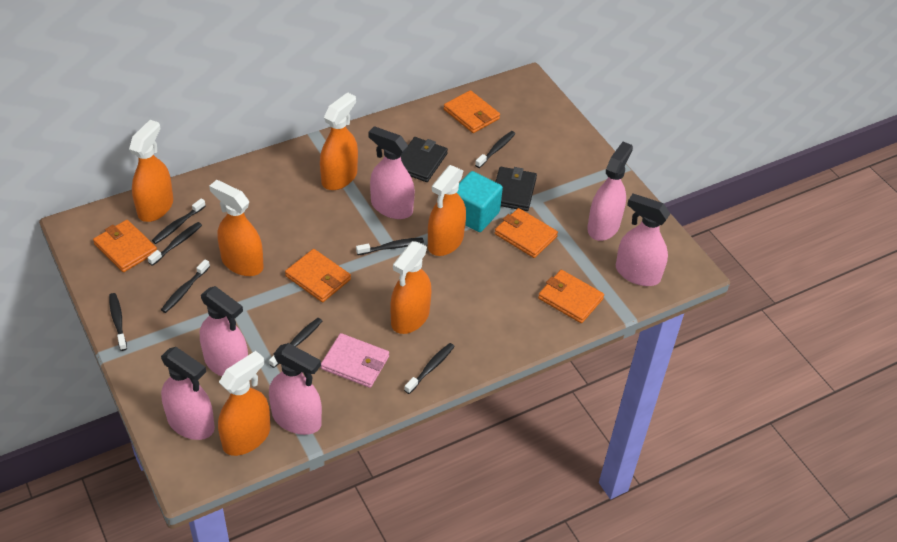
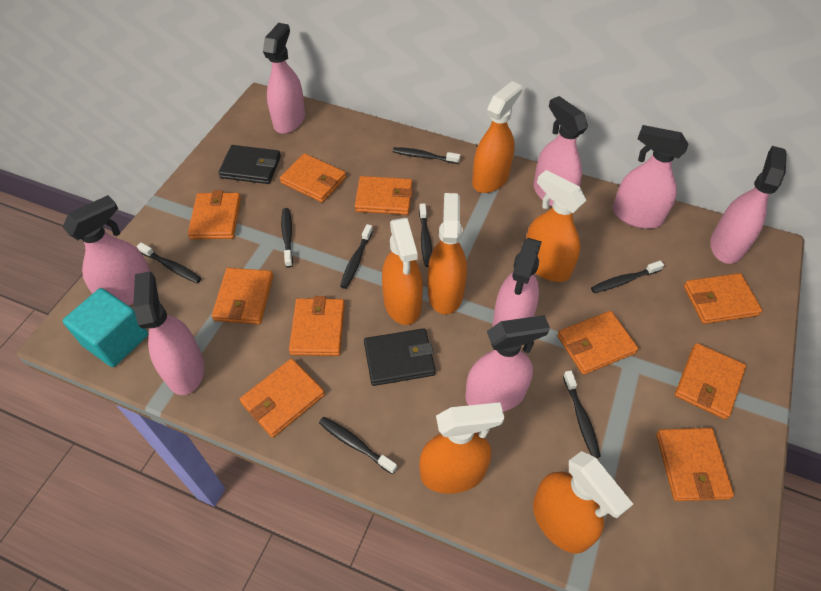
orange wallet: [93,220,157,272] [285,249,351,302] [444,90,500,133] [495,208,558,258] [538,270,604,323] = 5 -> [188,190,241,239] [212,268,273,324] [240,359,325,437] [280,153,346,203] [289,296,345,356] [355,176,413,215] [557,311,639,375] [656,428,734,501] [675,343,746,420] [684,273,763,324] = 10
pink spray bottle: [161,347,215,440] [200,286,248,377] [269,343,322,435] [368,126,415,219] [587,142,633,241] [616,194,671,286] = 6 -> [63,195,151,306] [133,271,204,395] [263,23,305,134] [465,315,550,412] [493,238,542,326] [533,96,588,207] [613,125,688,229] [710,146,786,264] = 8
pink wallet: [321,333,389,388] = 1 -> none = 0

